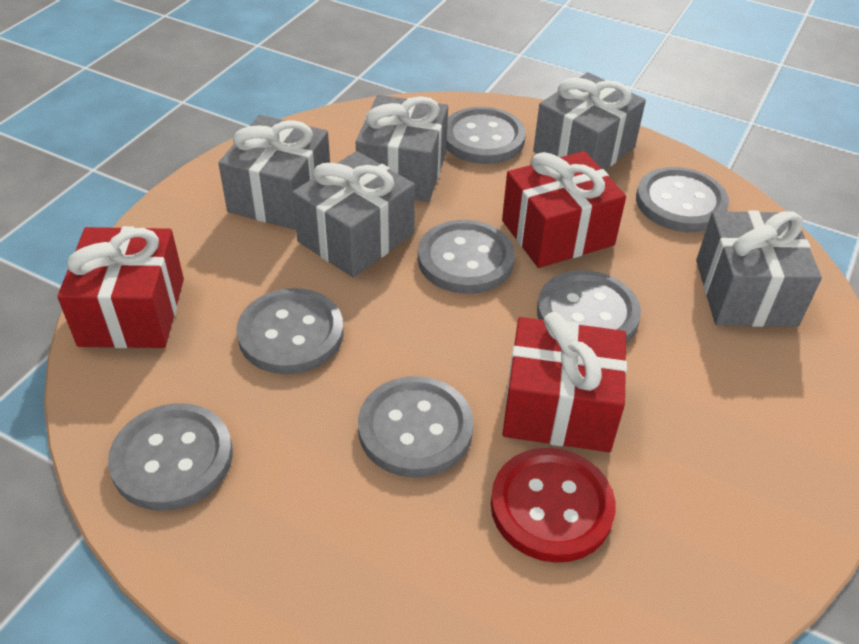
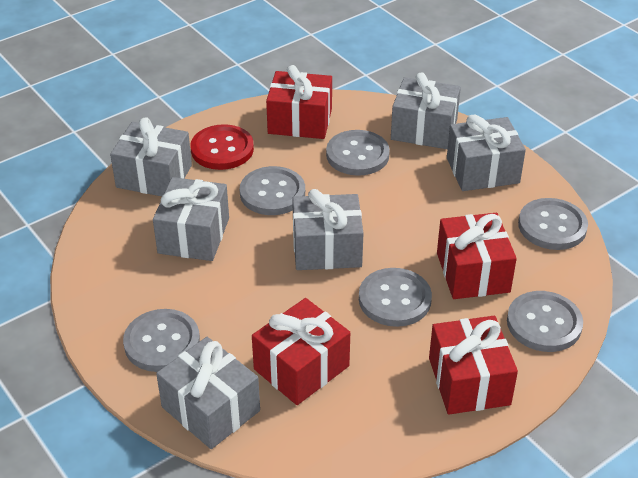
grey button: [108,403,233,511] [237,288,344,374] [358,376,474,478] [418,220,515,294] [446,107,526,164] [537,270,641,343] [636,167,729,232] = 7 -> [123,309,200,372] [240,166,305,215] [326,130,390,176] [359,268,432,327] [507,291,583,352] [518,198,588,250] = 6
grey gift: [218,115,330,230] [292,151,415,277] [356,95,448,202] [533,72,646,170] [696,210,822,327] = 5 -> [110,117,192,196] [153,177,229,261] [156,337,260,449] [292,189,363,270] [391,72,461,149] [447,115,526,191] = 6
red gift: [57,226,184,348] [502,151,626,268] [502,312,627,452] = 3 -> [252,298,350,405] [266,65,332,139] [429,316,518,415] [437,213,517,299] = 4

